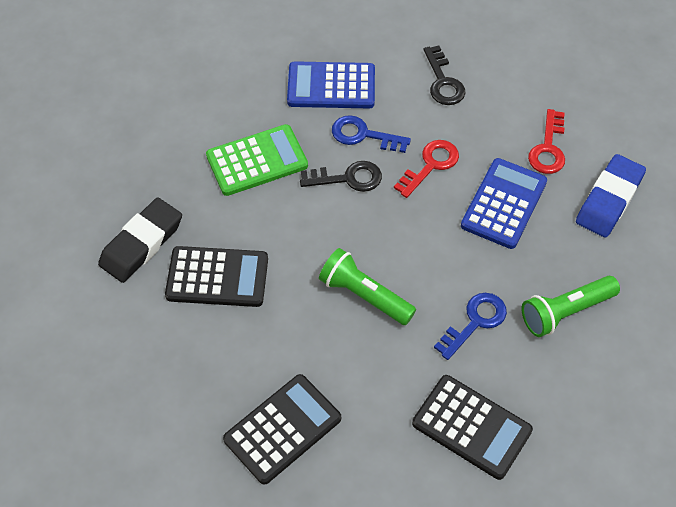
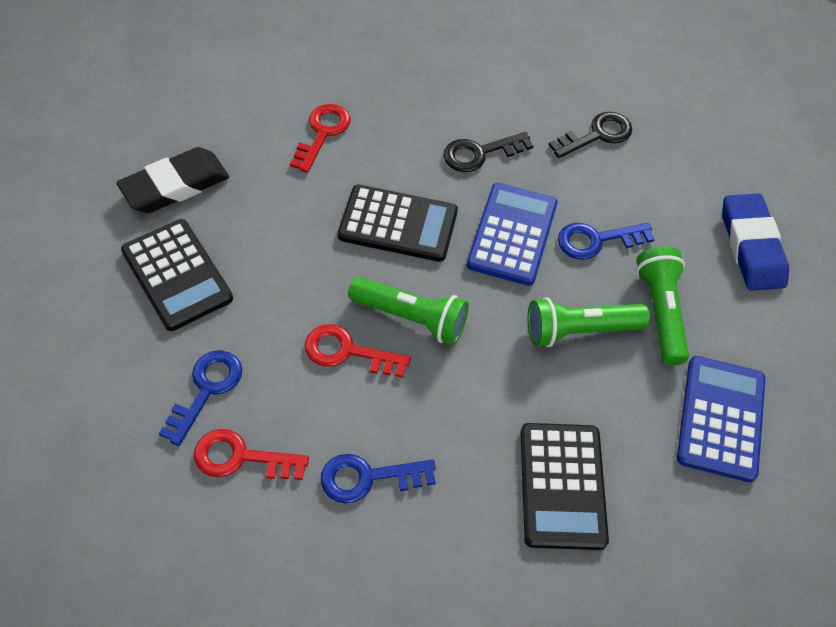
blue key: [332,115,411,153] [434,293,507,360] = 2 -> [158,350,242,446] [321,454,436,504] [558,223,655,260] = 3
green calculator: [206,124,308,196] = 1 -> none = 0
green flashlight: [319,248,416,325] [521,276,620,337] = 2 -> [348,277,469,345] [528,297,650,347] [636,246,689,366] = 3
red key: [394,140,459,198] [528,109,565,174] = 2 -> [194,429,309,480] [290,104,350,173] [305,324,411,378] = 3

